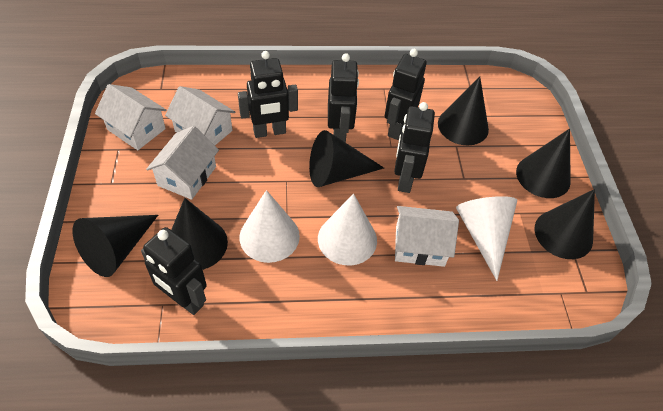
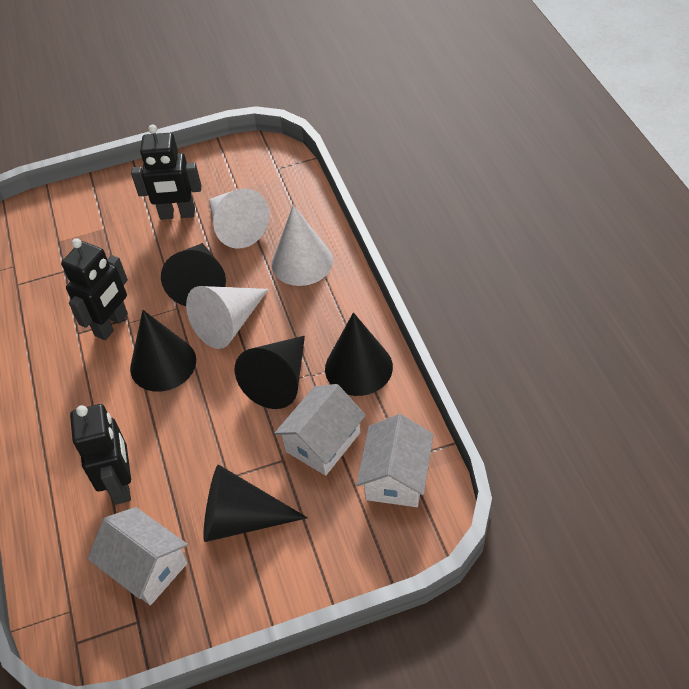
black cone: [73,215,158,277] [171,198,228,270] [309,130,384,187] [438,76,489,145] [516,129,571,198] [535,189,595,259] = 6 -> [130,310,196,392] [161,243,226,306] [203,465,308,542] [235,336,305,409] [325,312,393,396] = 5
black robot: [141,227,207,315] [238,51,298,138] [328,53,359,143] [385,49,427,140] [394,102,435,193] = 5 -> [61,238,128,340] [70,404,131,505] [131,125,201,220] = 3
white house: [95,84,166,150] [146,126,219,200] [165,86,235,145] [395,206,459,267] = 4 -> [87,507,188,605] [274,384,366,476] [356,414,434,507] = 3

